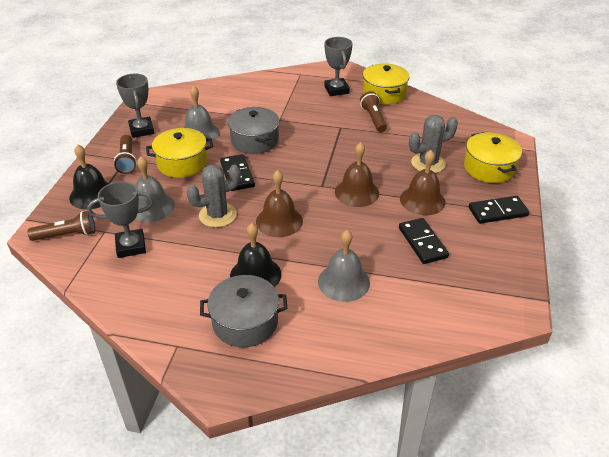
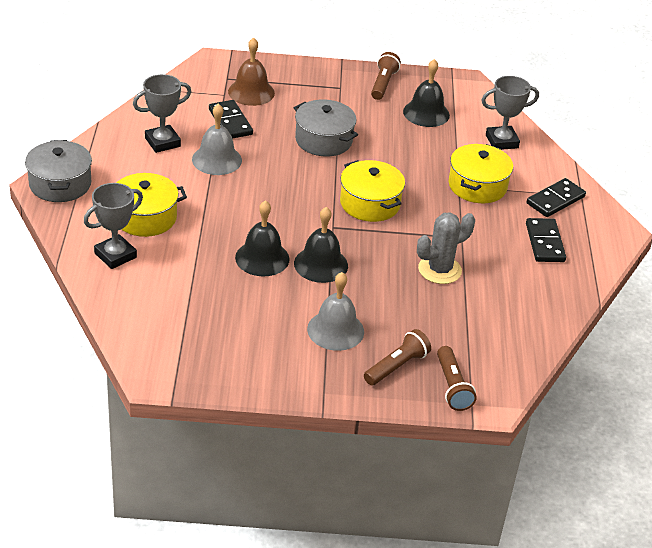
black bell: [69,145,109,210] [230,223,281,287] = 2 -> [235,200,290,277] [294,207,348,283] [403,59,450,127] = 3
brown bell: [256,170,303,237] [335,142,379,207] [400,150,445,215] = 3 -> [228,37,275,106] = 1
grey bell: [135,156,175,222] [184,86,220,144] [318,230,370,302] = 3 -> [192,103,242,175] [307,272,364,351] = 2
grey cactus: [186,164,241,228] [409,115,458,173] = 2 -> [417,212,475,284] = 1

